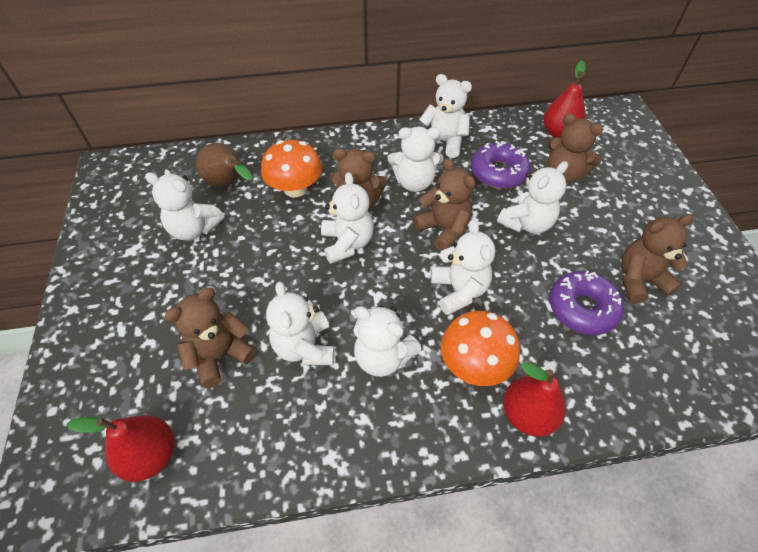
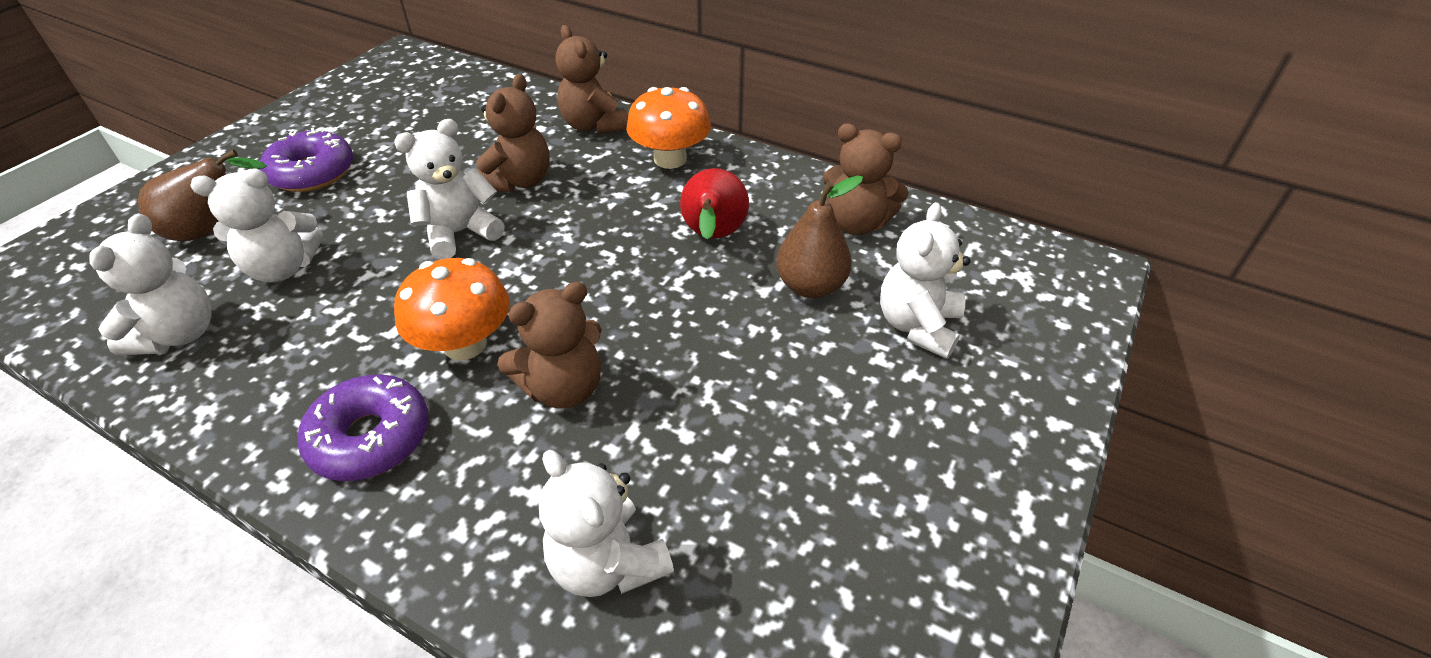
brown pear: [196,143,252,187] = 1 -> [138,150,267,241] [776,175,863,298] = 2
brown teddy bear: [164,287,257,388] [330,148,387,210] [413,158,475,251] [547,113,604,183] [621,214,694,303] = 5 -> [476,74,550,192] [497,282,602,409] [555,25,628,134] [823,123,909,235] = 4
red pear: [66,415,174,482] [503,362,566,437] [543,60,586,138] = 3 -> [680,168,749,240] = 1
white teddy bear: [145,172,224,240] [266,282,334,365] [321,172,374,264] [353,305,421,377] [388,127,444,192] [419,74,472,158] [431,220,495,315] [497,161,568,234] = 8 -> [89,214,212,356] [190,168,323,282] [394,119,505,260] [539,450,674,597] [880,202,971,359] = 5

